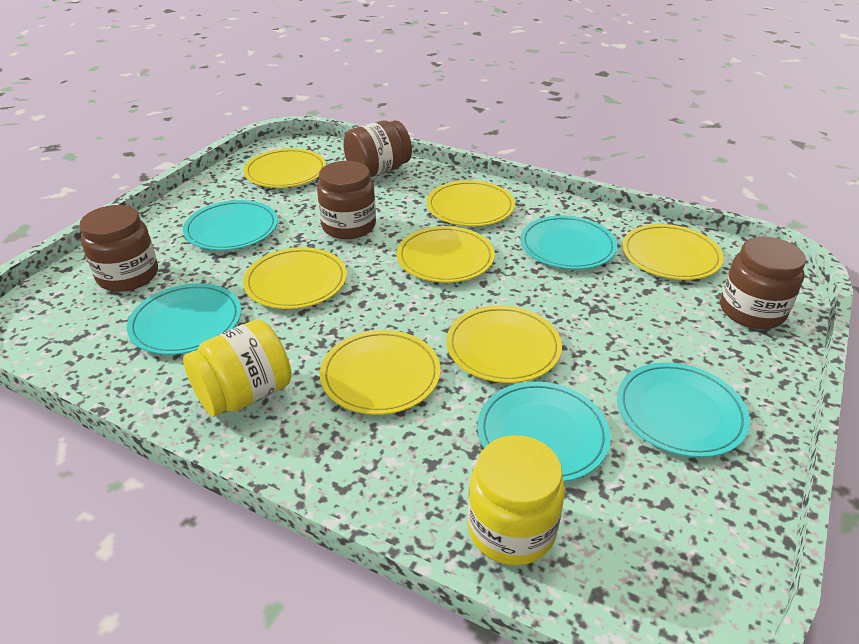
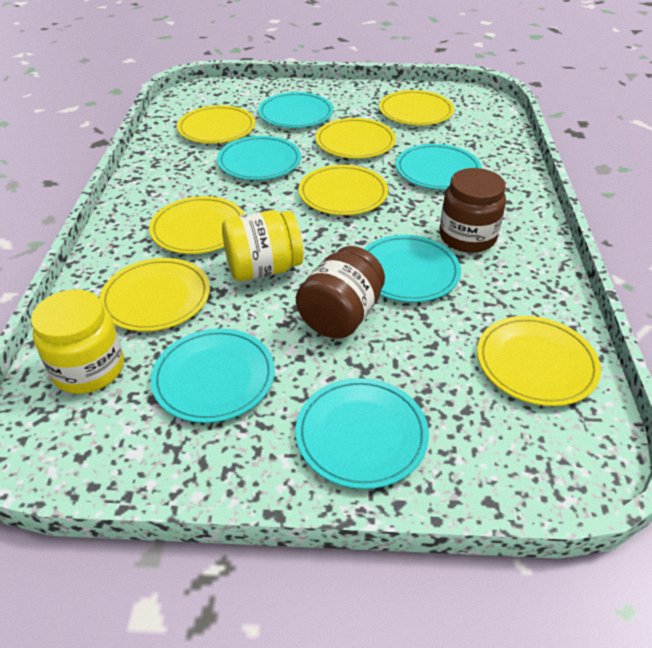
brown jar: [79,205,158,292] [317,161,376,239] [343,120,412,177] [720,237,806,329] = 4 -> [296,246,385,339] [439,168,506,253] = 2
turquoise plate: [127,283,241,355] [183,200,278,250] [478,381,611,482] [520,215,617,269] [617,362,750,457] = 5 -> [151,328,275,423] [217,136,301,180] [258,92,333,128] [295,378,429,489] [364,235,461,302] [396,144,482,190] = 6

